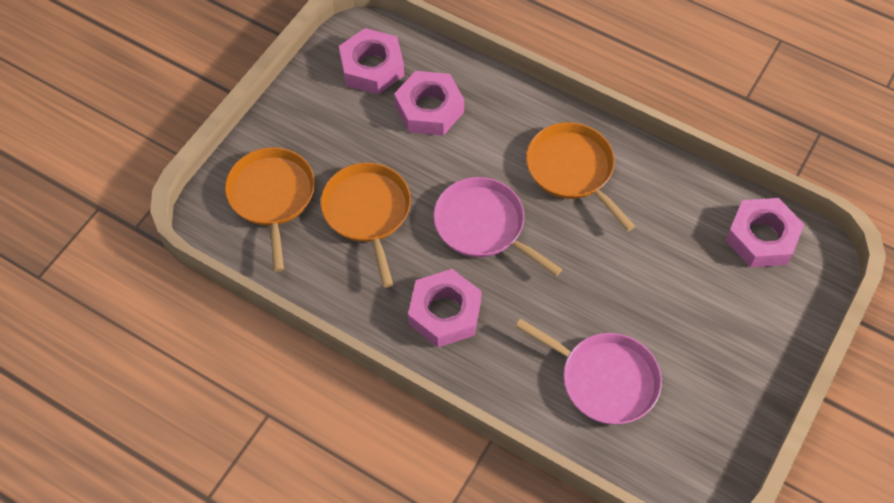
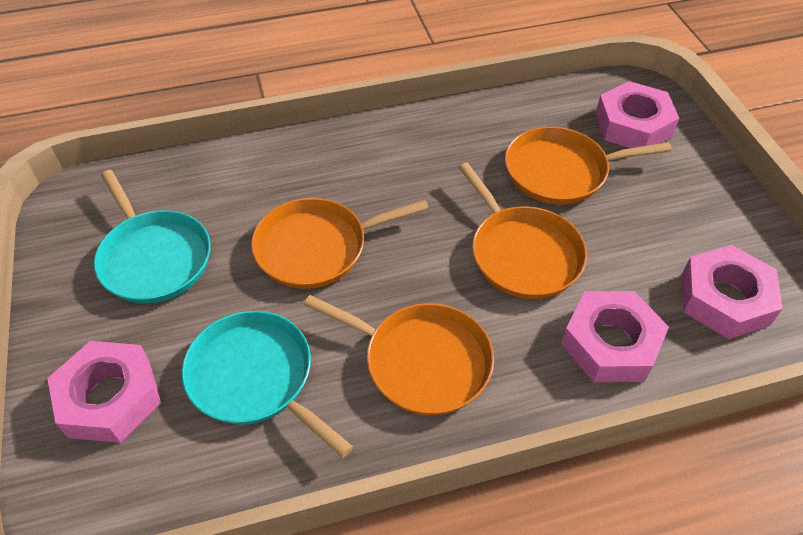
orange pan: [225,147,315,272] [320,163,411,287] [526,122,635,231] = 3 -> [251,198,429,289] [304,295,494,416] [458,162,587,299] [505,127,672,205] = 4
pink pan: [433,177,562,276] [515,318,662,424] = 2 -> none = 0
turquoise pan: none = 0 -> [94,170,211,304] [182,311,353,458] = 2

